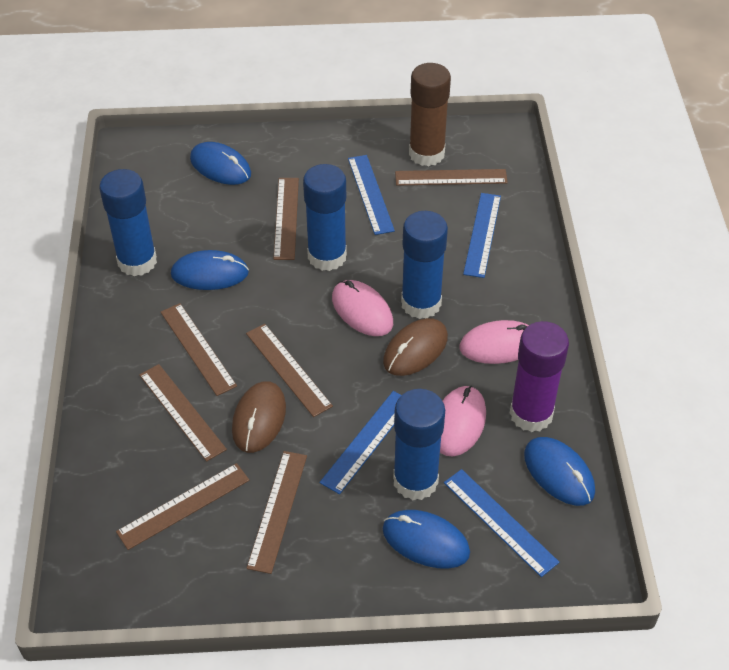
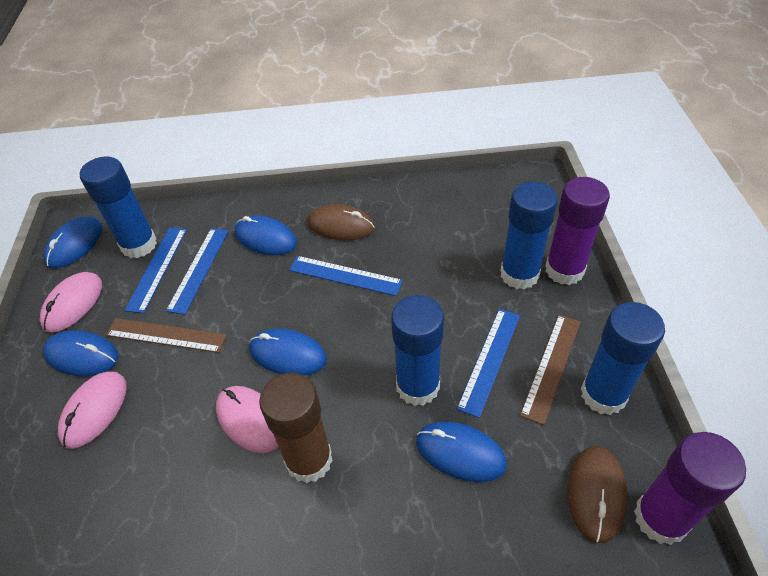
blue mouse: [171,250,249,290] [190,142,251,185] [382,510,470,569] [524,437,595,506] = 4 -> [43,216,103,268] [43,330,118,376] [235,215,297,255] [249,328,327,376] [416,422,507,482] = 5
brown ruler: [116,463,249,550] [139,364,227,462] [161,303,237,396] [246,324,333,417] [246,451,307,574] [273,178,299,260] [395,169,508,185] = 7 -> [106,318,227,353] [520,314,581,425] = 2
purple glue stick: [510,321,569,432] = 1 -> [546,177,610,285] [634,432,746,545] = 2

